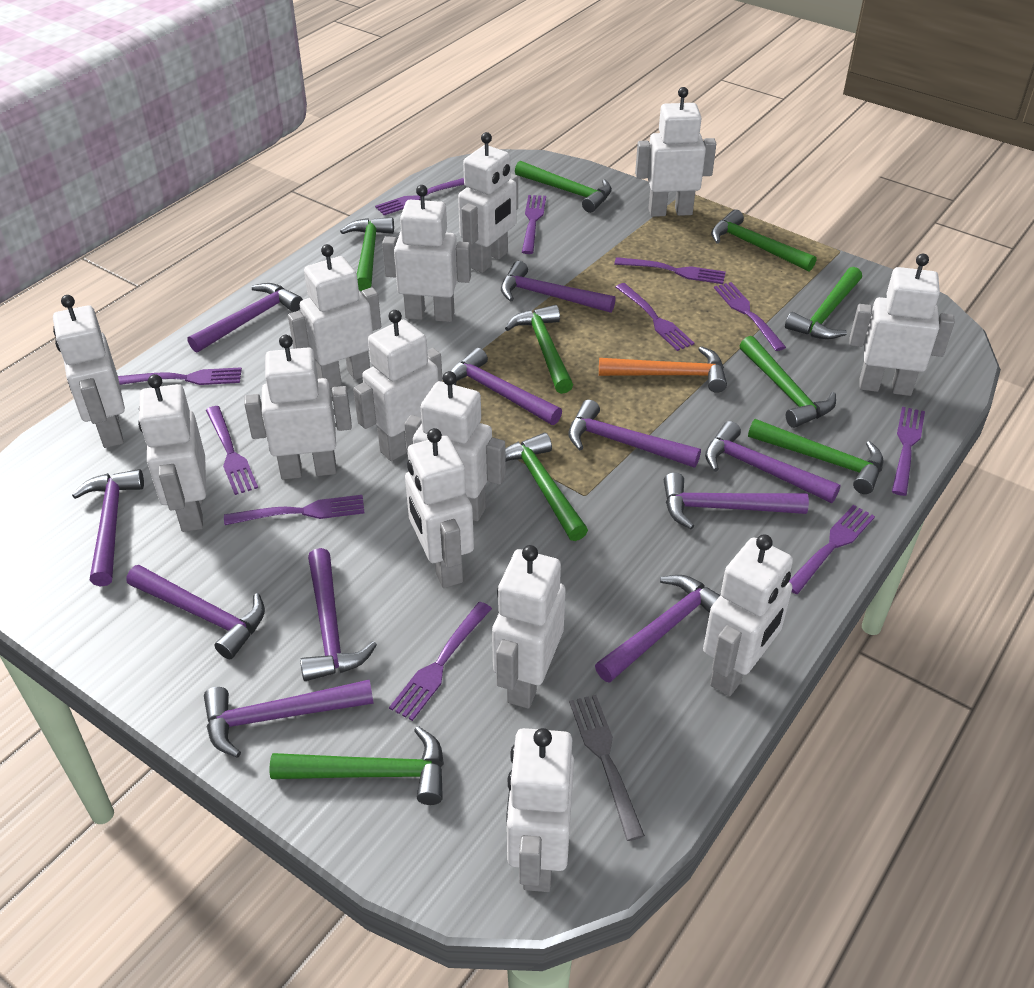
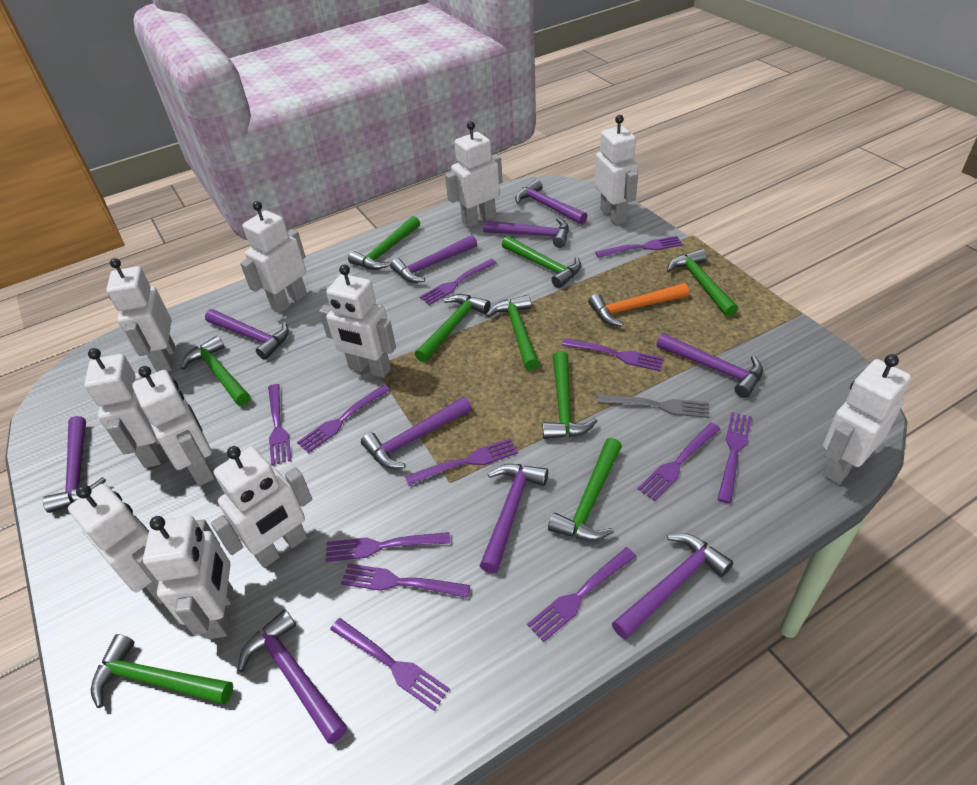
purple fork: [118,367,242,385] [206,406,258,495] [224,495,365,525] [375,178,464,215] [389,602,492,721] [522,195,546,254] [614,257,726,284] [616,283,695,351] [714,282,786,351] [789,505,875,594] [892,407,925,496] = 11 -> [268,384,291,465] [297,385,390,453] [325,532,450,562] [330,618,450,711] [341,564,470,598] [405,438,518,486] [420,259,497,305] [527,547,636,642] [562,338,664,371] [595,236,683,258] [638,423,720,501] [717,412,752,503] = 12
purple hammer: [72,469,144,586] [127,565,265,659] [188,283,303,353] [204,679,374,758] [300,548,377,681] [451,348,562,425] [501,261,616,313] [569,400,701,468] [595,575,720,683] [664,472,809,529] [705,421,840,503] = 11 -> [43,416,106,513] [205,309,289,360] [238,609,347,744] [361,397,472,469] [390,235,477,283] [479,464,548,573] [483,218,569,248] [515,179,588,225] [612,533,733,640] [656,333,763,398] = 10
white robot: [53,295,125,448] [138,374,206,532] [244,335,352,480] [288,244,381,389] [353,310,443,461] [382,185,471,322] [404,371,506,521] [405,428,474,588] [458,132,518,273] [492,545,566,709] [506,728,574,892] [635,87,716,217] [703,534,793,696] [850,254,955,396] = 14 -> [68,484,163,604] [84,348,162,468] [106,258,175,372] [132,366,215,486] [143,516,233,639] [211,446,312,568] [240,201,307,313] [319,265,396,378] [445,121,502,228] [595,115,638,225] [823,354,911,484] = 11

